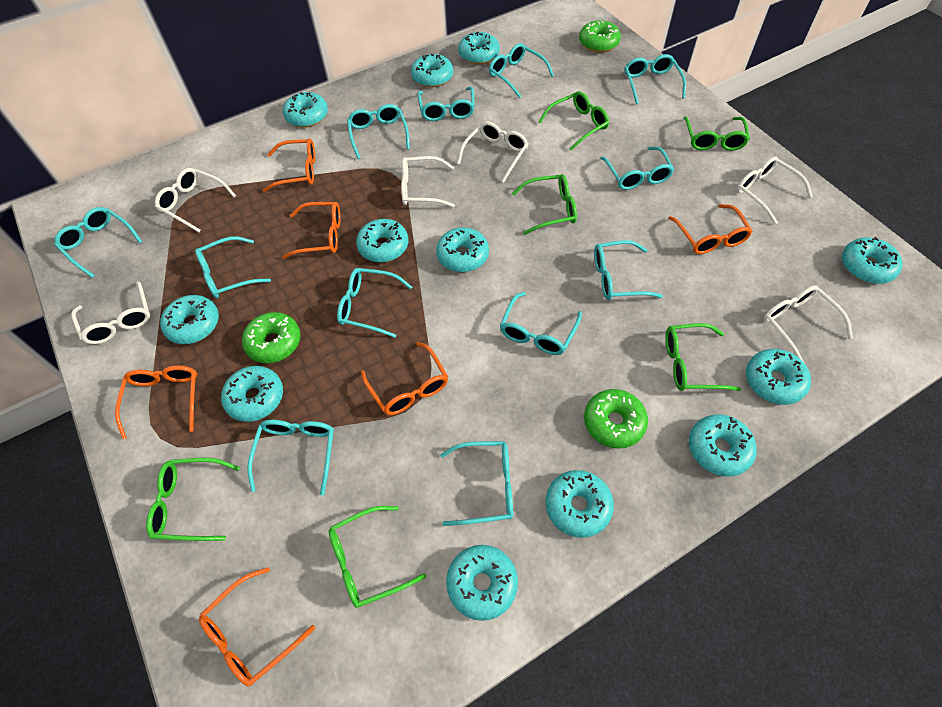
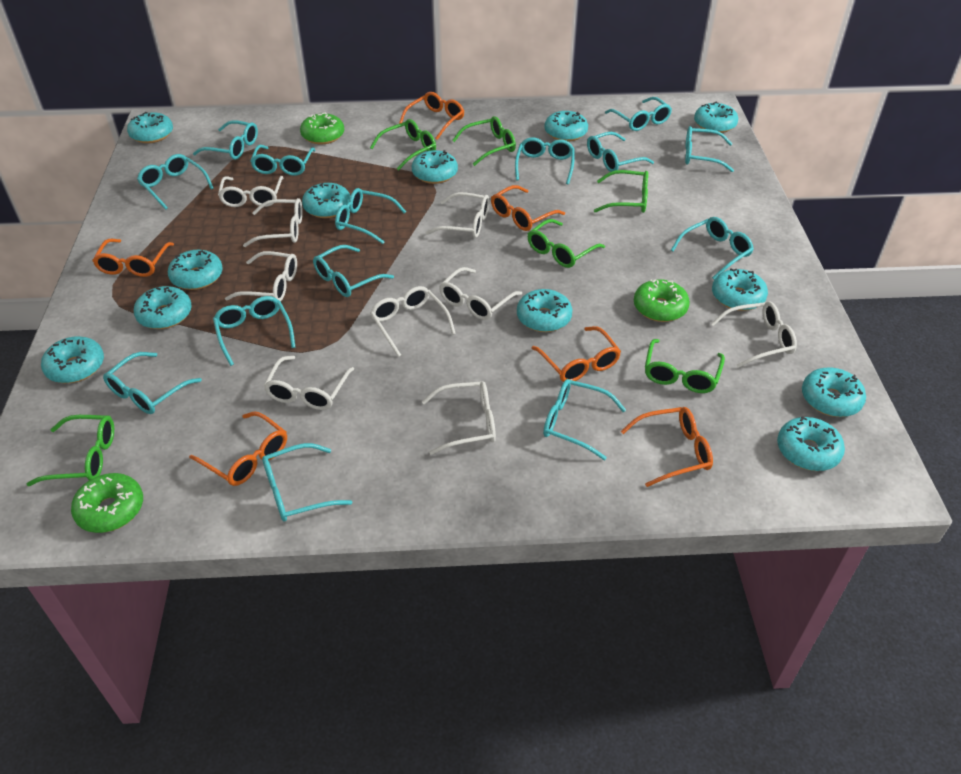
turquoise glasses: [54,207,142,278] [195,236,271,298] [248,420,334,496] [337,268,412,338] [347,104,410,159] [418,86,475,121] [440,441,513,526] [489,43,554,98] [500,292,582,355] [594,240,663,300] [600,146,674,190] [625,54,686,105] = 12 -> [103,352,202,414] [137,154,213,210] [193,120,258,160] [213,296,295,366] [250,145,316,176] [262,443,352,521] [313,245,394,297] [335,188,406,244] [515,137,575,184] [543,379,626,460] [587,132,654,172] [605,97,672,131] [671,217,754,280] [685,126,734,172] = 14
white glasses: [71,281,150,344] [155,168,236,232] [401,156,455,207] [457,121,528,182] [737,156,813,224] [764,285,853,362] = 6 -> [218,176,284,207] [225,251,297,301] [243,198,303,247] [264,356,354,410] [370,286,456,357] [422,381,496,455] [425,192,489,238] [439,267,522,320] [711,301,797,368] = 9

